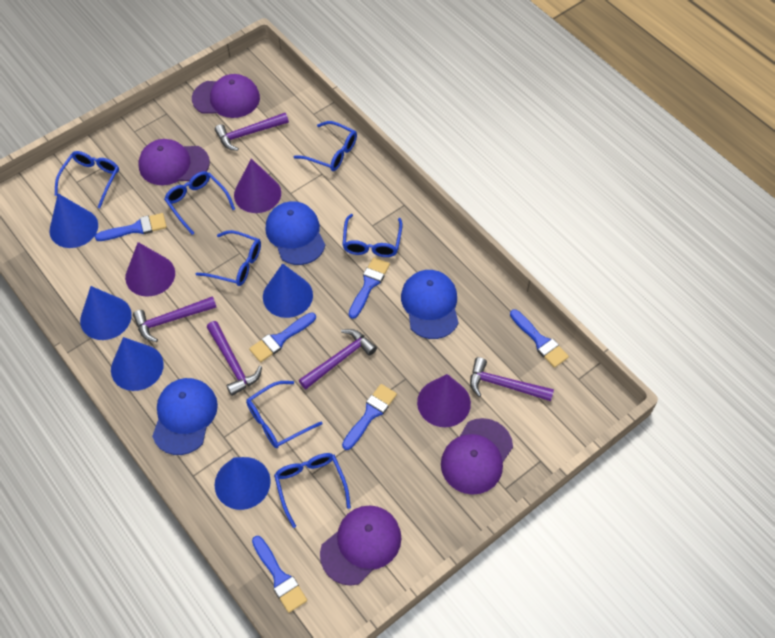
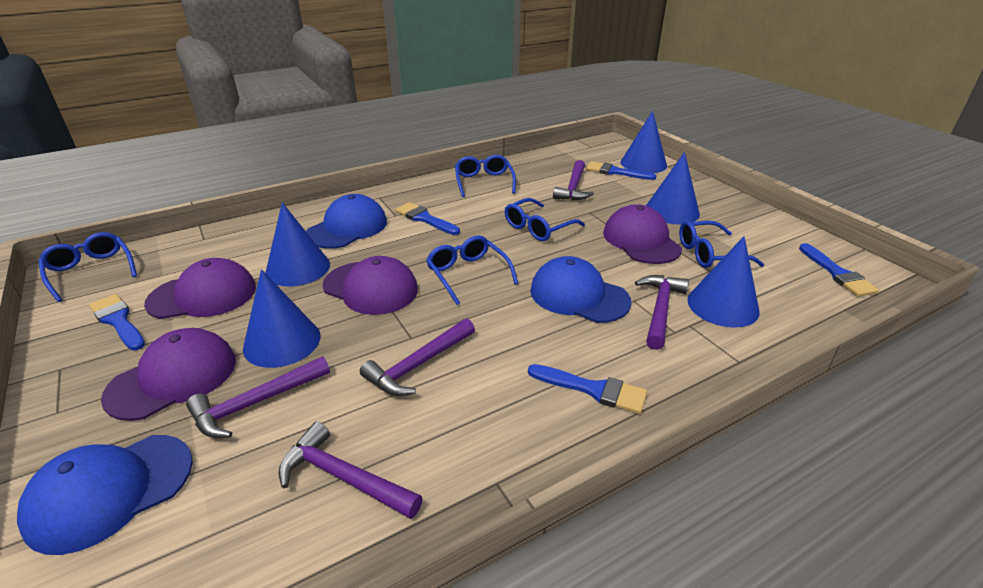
blue brush: [95,213,167,241] [249,312,316,362] [252,536,307,613] [342,384,397,450] [349,257,390,319] [510,309,569,368] = 6 -> [89,294,145,351] [395,202,460,235] [528,364,647,414] [586,161,656,180] [799,243,879,297] = 5
blue glasses: [55,151,119,208] [164,171,235,235] [196,230,261,286] [246,381,323,448] [274,453,351,528] [294,121,357,171] [342,214,403,257] = 7 -> [38,232,137,302] [426,235,518,305] [455,155,516,197] [505,198,585,241] [679,221,764,268] = 5
purple cone: [125,242,175,297] [234,159,281,213] [417,374,471,427] = 3 -> none = 0

